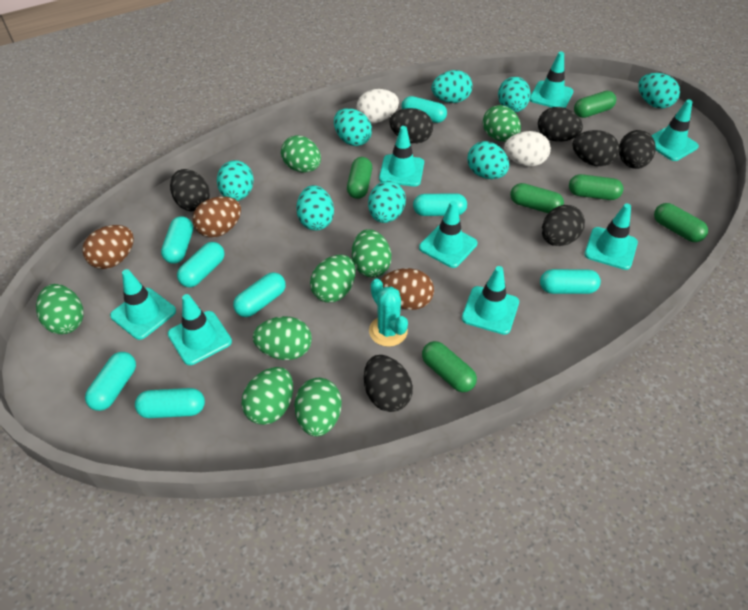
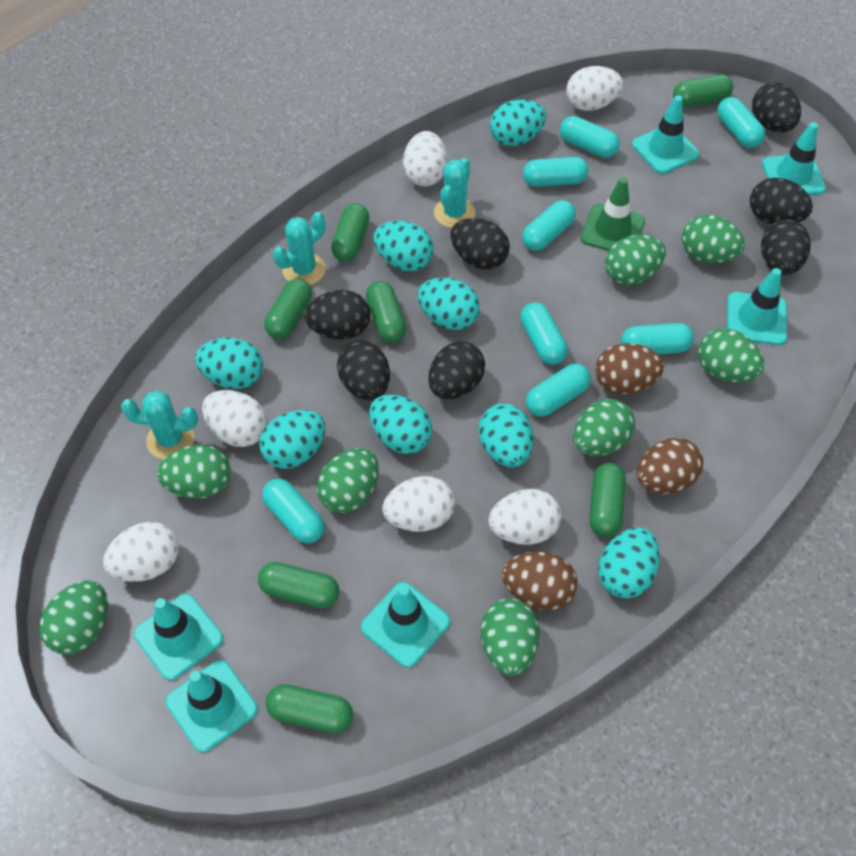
green capsule: [347,157,372,199] [422,341,477,392] [510,183,564,213] [569,174,623,200] [574,91,616,118] [654,203,708,242] = 6 -> [258,562,340,609] [264,279,312,339] [266,684,353,734] [331,203,369,262] [366,281,407,343] [589,463,626,537] [673,74,733,107] = 7
green traffic cone: none = 0 -> [581,177,645,251] = 1
turquoise cactus: [369,279,408,347] = 1 -> [121,390,198,459] [273,212,326,285] [434,158,475,228] = 3
turquoise traffic cone: [110,269,176,340] [168,294,232,365] [379,126,424,187] [419,201,477,268] [462,266,519,335] [530,52,574,108] [584,203,638,270] [651,99,699,161] = 8 -> [134,594,223,681] [166,660,258,752] [361,582,450,668] [632,95,700,174] [727,268,787,345] [762,122,826,195] = 6
white egg: [356,89,399,123] [504,131,551,166] = 2 -> [103,522,179,582] [202,390,267,447] [382,476,455,532] [403,131,448,187] [488,489,562,545] [566,66,623,111] = 6

